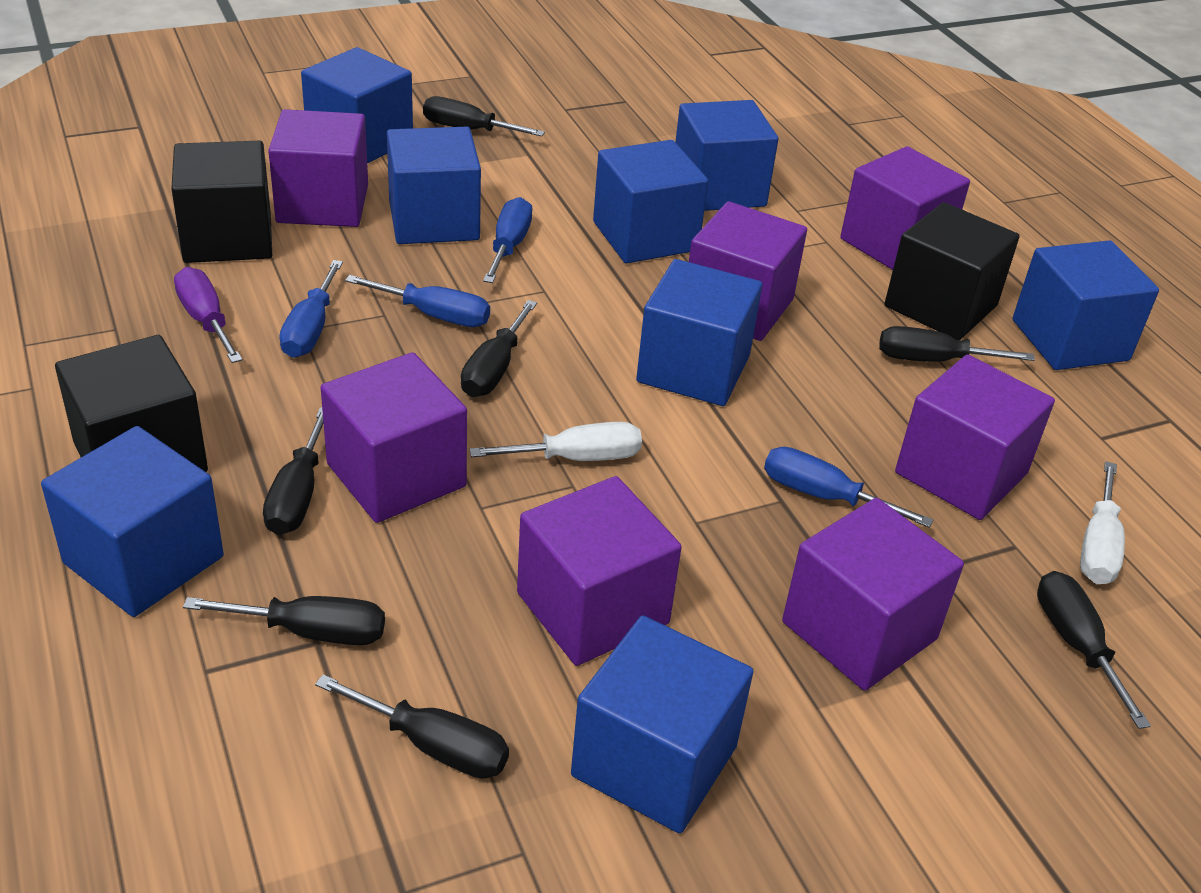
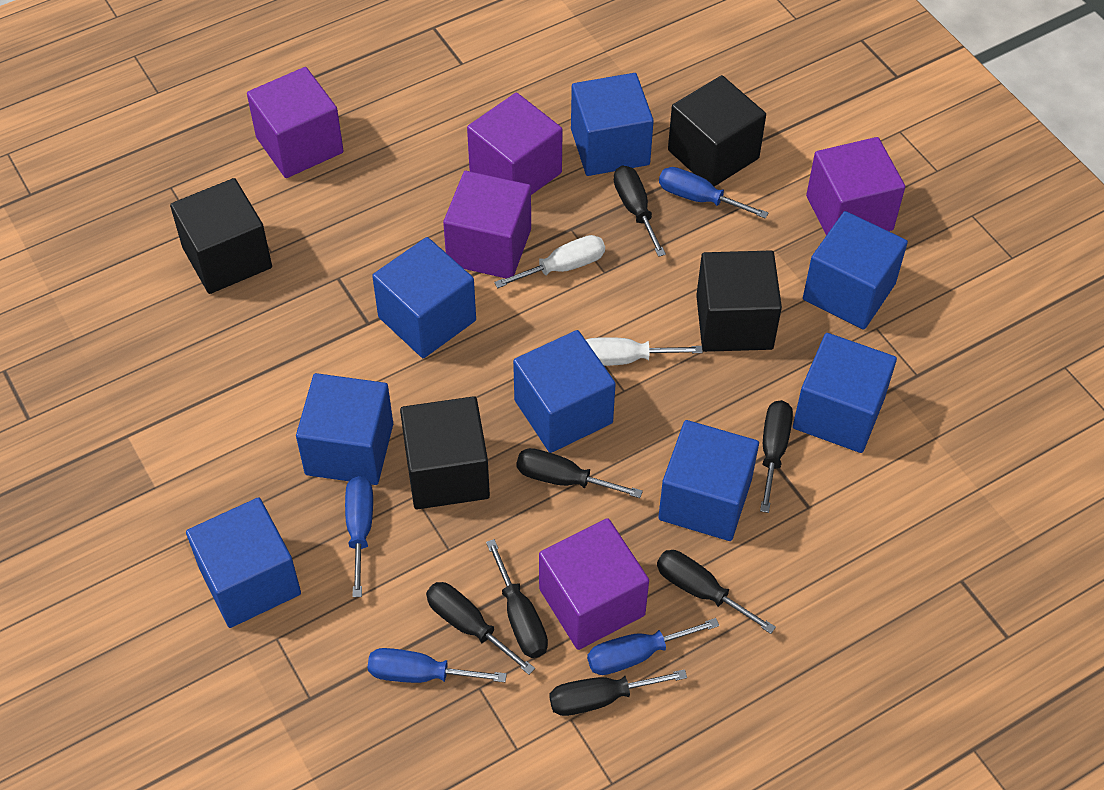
black cube: [55,335,208,472] [171,141,272,263] [885,202,1020,340] = 3 -> [170,178,272,294] [400,396,490,509] [668,75,766,187] [696,250,782,352] = 4
purple cube: [268,109,368,227] [321,352,467,523] [517,476,682,666] [689,201,807,341] [782,498,964,691] [840,146,970,270] [895,355,1055,520] = 7 -> [247,67,344,178] [443,171,531,278] [467,93,563,195] [539,518,649,650] [806,137,905,236] = 5
purple screwdriver: [174,267,243,363] = 1 -> none = 0

